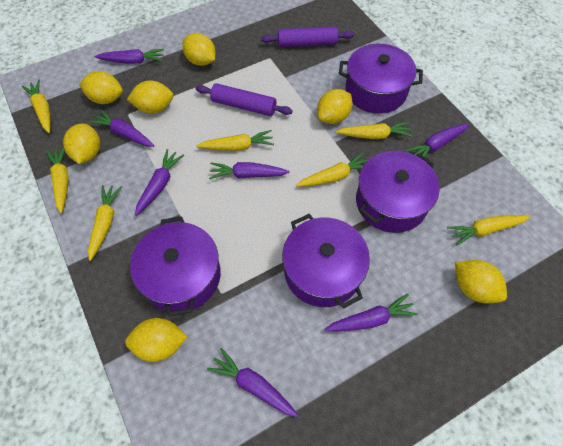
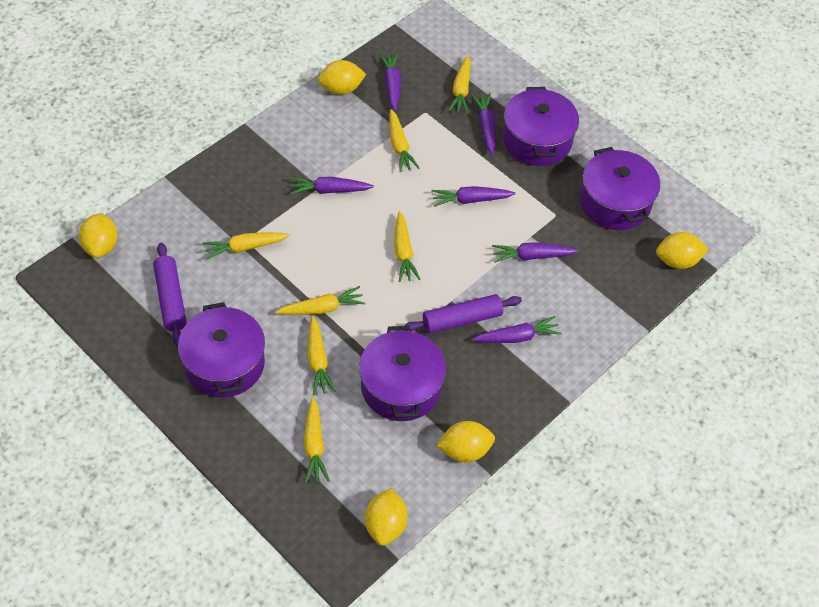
purple carrot: [89,110,154,147] [95,49,164,64] [135,149,184,216] [207,348,298,417] [209,162,290,179] [324,293,418,332] [405,123,469,157] = 7 -> [290,177,374,195] [379,52,401,112] [432,186,515,207] [471,93,496,155] [472,316,562,343] [492,242,578,263] = 6
yellow lemon: [63,123,100,164] [79,71,123,104] [125,318,187,362] [127,80,174,114] [182,33,216,66] [317,89,353,124] [455,260,507,303] = 7 -> [79,213,118,258] [318,60,366,95] [365,488,408,546] [437,421,495,462] [656,232,708,269] = 5

